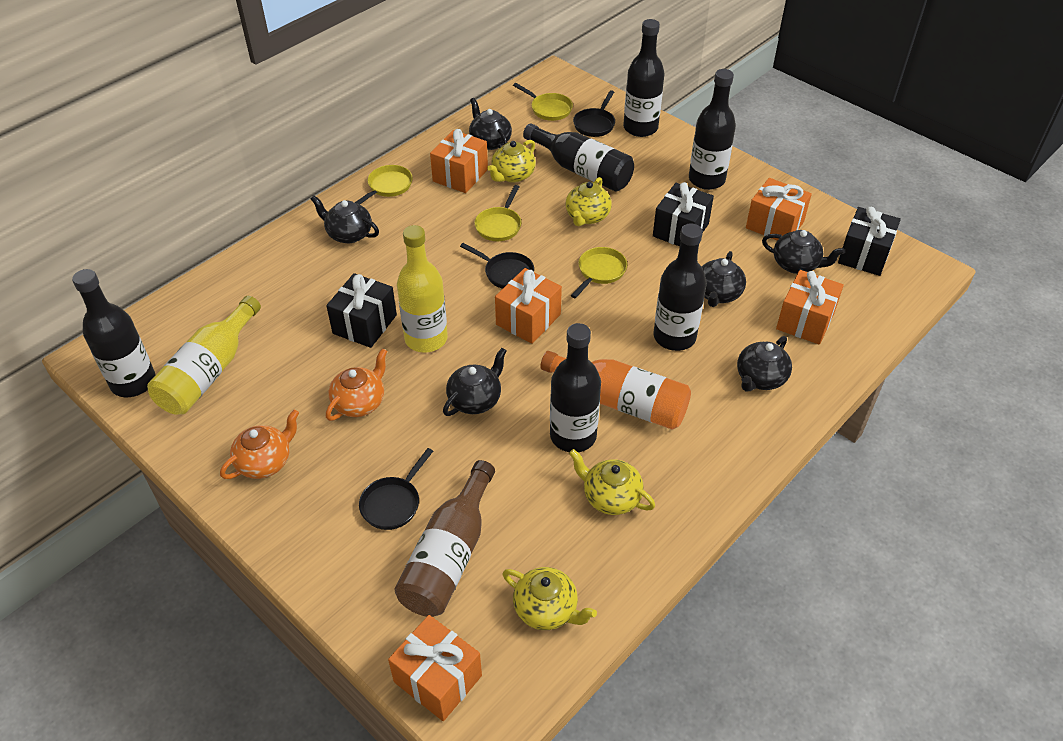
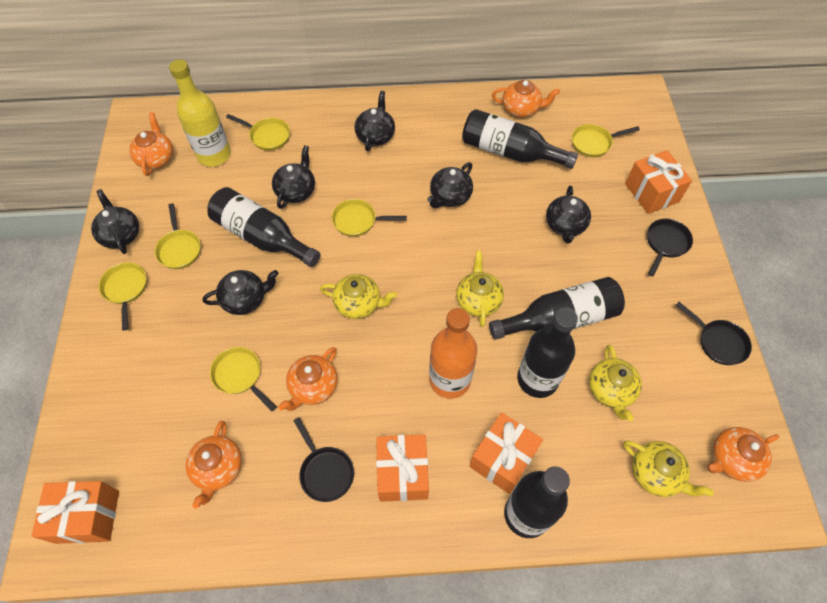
black bottle: [72,269,156,397] [523,123,634,191] [550,323,601,452] [623,19,665,137] [654,224,707,351] [689,69,736,190] = 6 -> [207,187,321,267] [462,109,578,169] [489,277,625,340] [504,466,570,538] [517,307,578,398] = 5
black gift: [326,273,397,348] [653,182,714,246] [838,207,901,276] = 3 -> none = 0
brown bottle: [394,460,495,617] = 1 -> none = 0
orange gift: [388,615,482,721] [430,129,488,193] [495,268,562,344] [746,178,812,241] [776,270,844,345] = 5 -> [32,481,119,544] [376,434,429,502] [469,412,543,494] [625,150,692,214] = 4
orange teapot: [220,409,299,479] [326,348,387,421] = 2 -> [129,112,173,176] [186,421,242,509] [278,347,338,411] [492,80,560,117] [708,427,779,482] = 5
yellow bottle: [147,296,261,414] [397,225,448,353] = 2 -> [169,59,231,167] = 1
yellow pan: [355,165,413,205] [474,185,521,241] [513,83,573,121] [571,247,627,299] = 4 -> [99,262,147,331] [155,203,201,269] [210,347,276,411] [226,114,290,151] [332,199,407,237] [572,124,640,157] = 6

